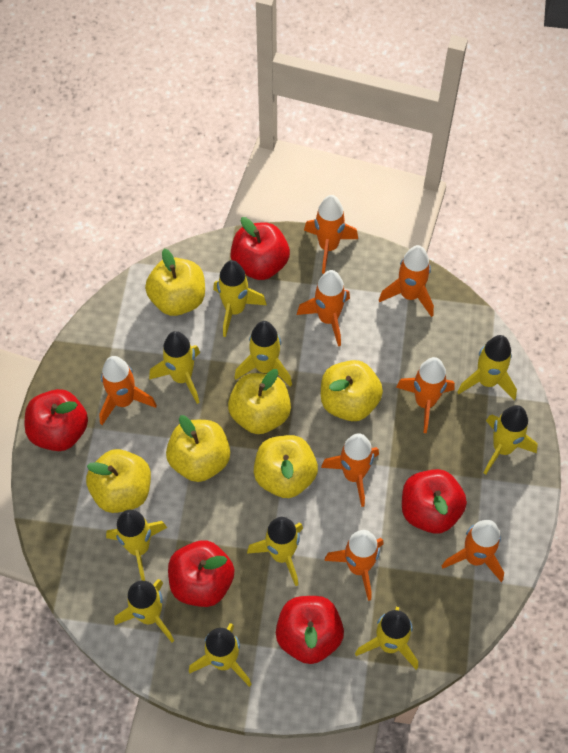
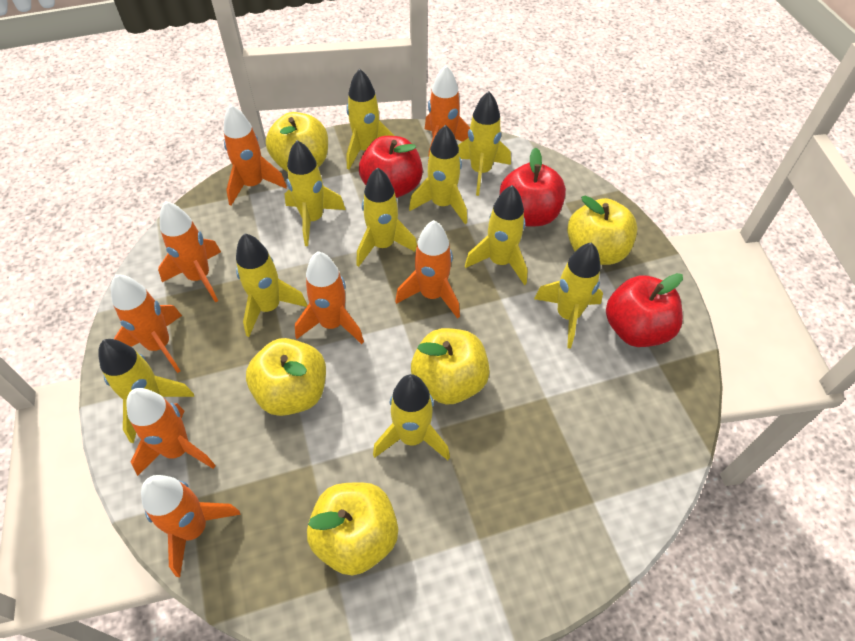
red apple: [25,389,88,451] [168,540,235,607] [231,217,290,280] [276,596,344,664] [402,469,467,534] = 5 -> [359,136,423,198] [500,148,566,226] [606,273,683,347] = 3
yellow apple: [86,449,151,513] [145,248,205,316] [166,415,230,482] [228,369,291,434] [254,435,318,498] [321,360,383,421] = 6 -> [246,338,326,416] [266,112,328,172] [307,482,398,575] [411,328,490,405] [567,196,638,265] = 5

